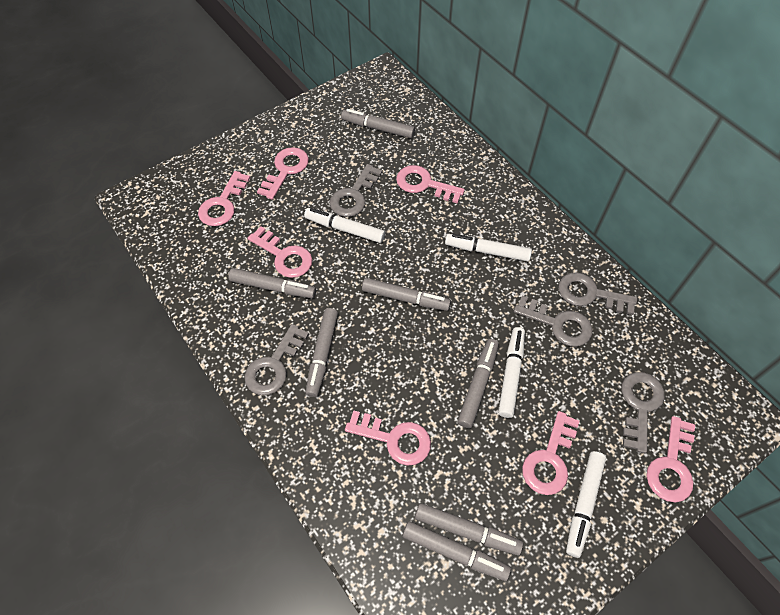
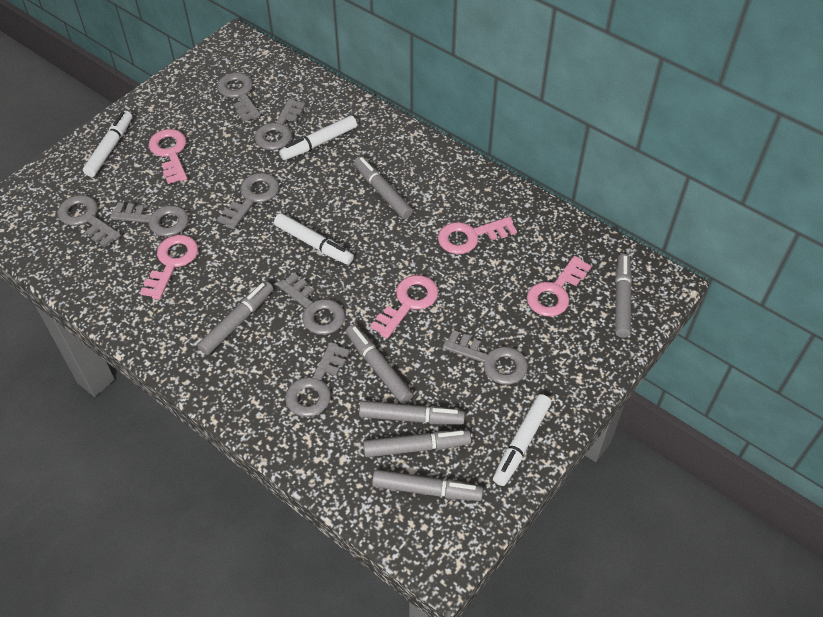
grey key: [244,324,309,395] [330,164,382,217] [514,296,593,347] [558,272,637,315] [621,372,665,453] = 5 -> [58,195,121,248] [110,202,189,237] [217,73,261,122] [217,173,279,229] [255,98,306,150] [277,273,345,335] [285,342,350,417] [443,330,528,385] = 8
pink key: [198,171,251,226] [248,226,312,278] [257,147,309,200] [345,410,431,466] [396,165,465,204] [522,411,579,495] [647,416,695,503] = 7 -> [140,235,198,300] [149,129,187,184] [370,275,438,339] [438,217,517,254] [527,256,592,317] = 5

